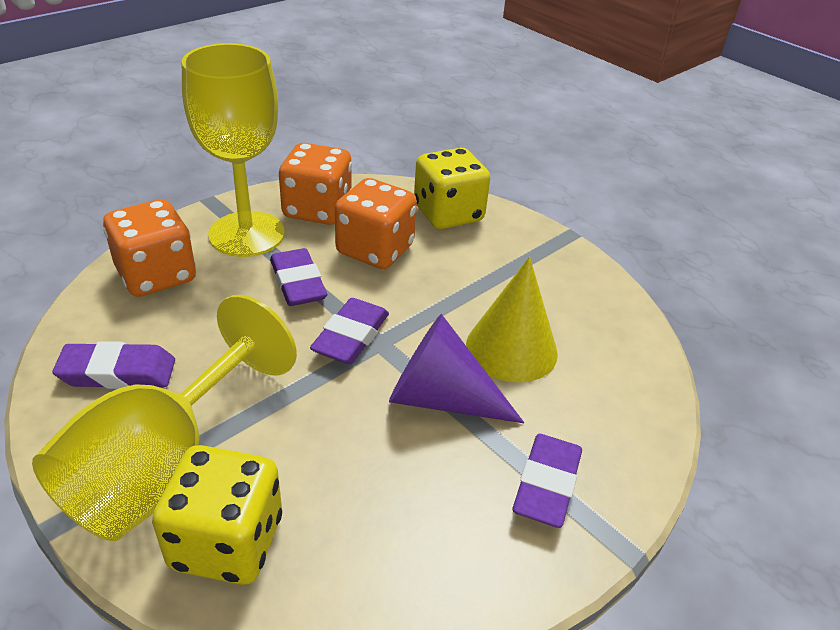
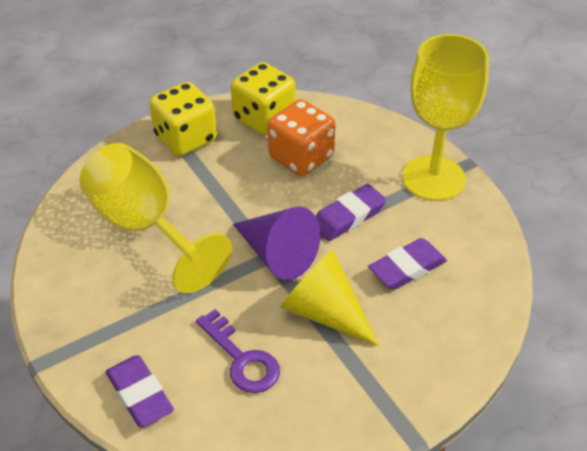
orange dice: [103,199,196,297] [279,143,352,225] [335,178,417,269] = 3 -> [268,99,335,176] = 1
purple eraser: [52,341,175,389] [270,248,327,306] [310,298,389,364] [513,434,582,528] = 4 -> [106,355,174,428] [316,184,386,241] [369,238,447,290] = 3
purple key: none = 0 -> [196,309,280,393] = 1

